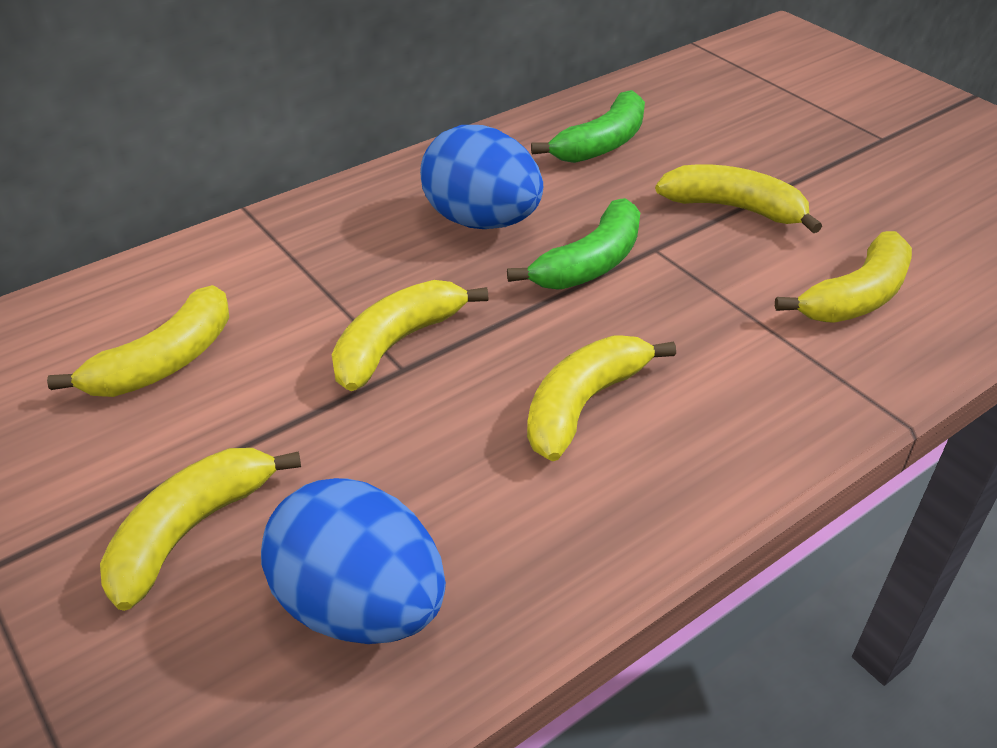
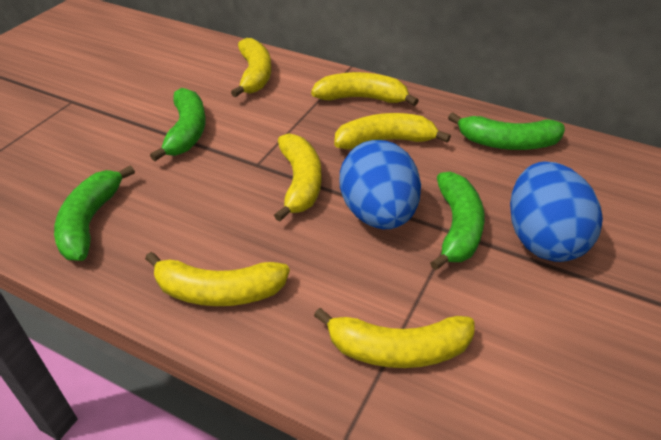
green banana: [507,198,640,290] [531,90,645,163] = 2 -> [54,165,135,261] [150,88,206,161] [430,172,485,270] [448,112,565,150] = 4

